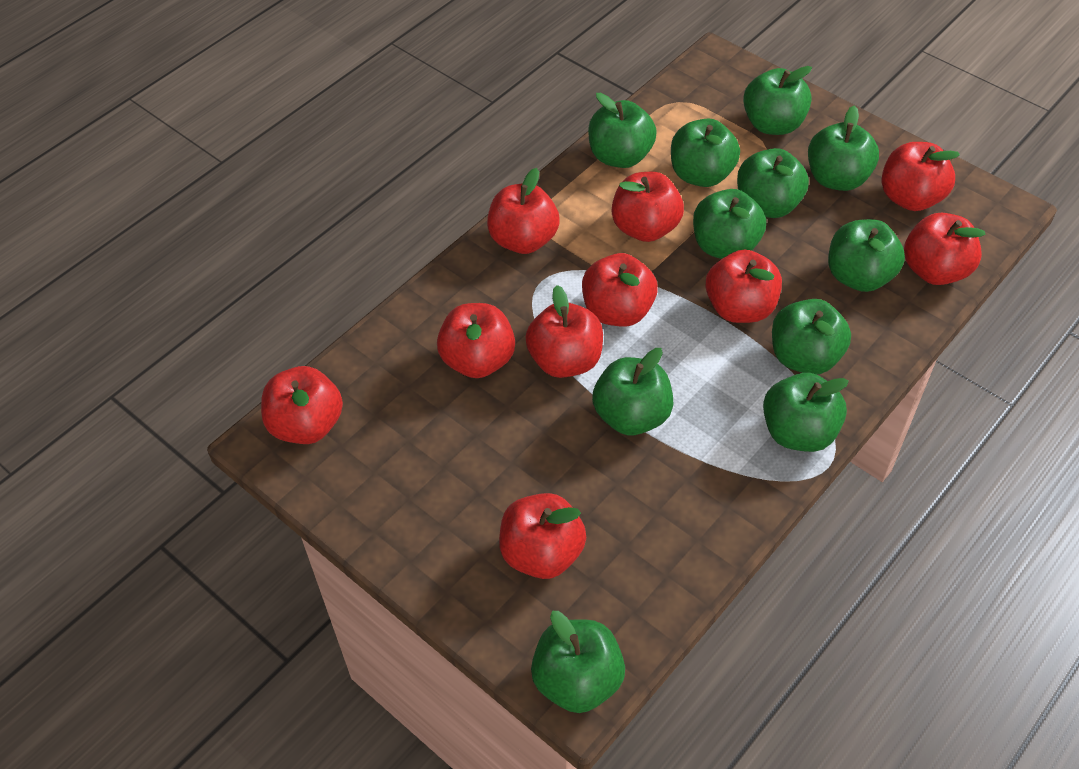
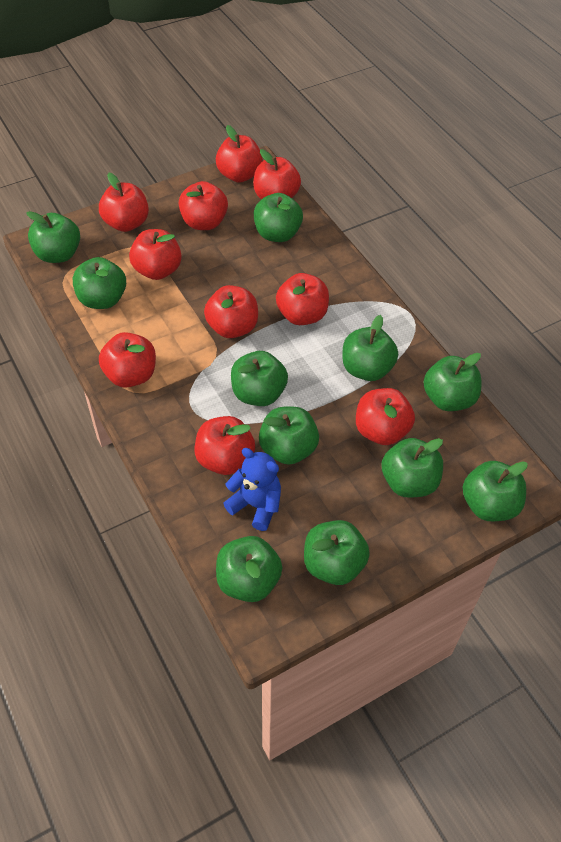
blue teddy bear: none = 0 -> [223,448,281,531] = 1

